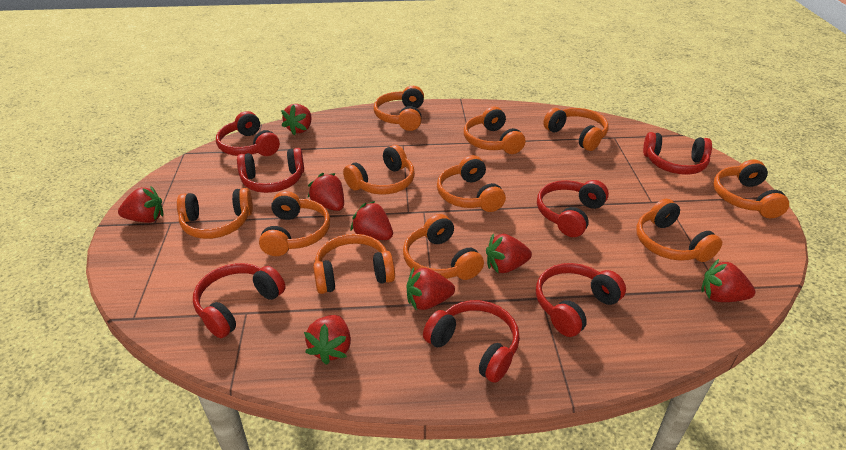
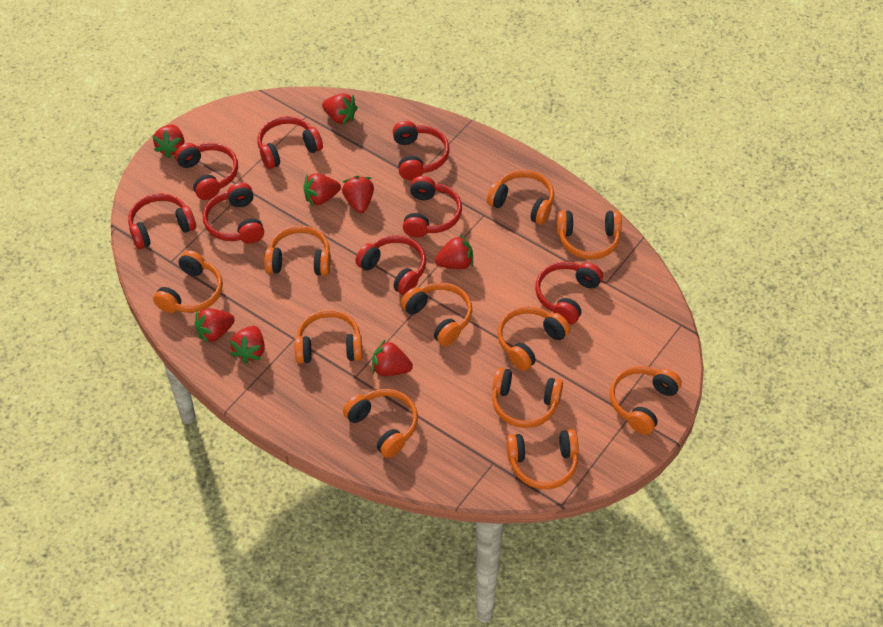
red headphones: [193,263,286,338] [216,111,280,156] [237,148,304,193] [423,300,520,383] [536,263,626,337] [537,180,609,237] [643,132,712,175] = 7 -> [128,193,196,249] [175,143,238,200] [203,183,264,244] [258,116,323,169] [355,235,426,295] [393,121,449,180] [403,176,462,238] [535,262,603,324] = 8

